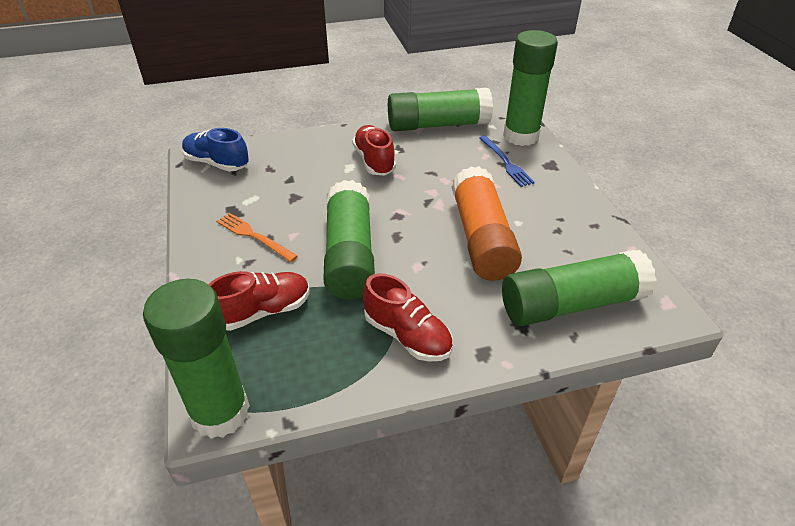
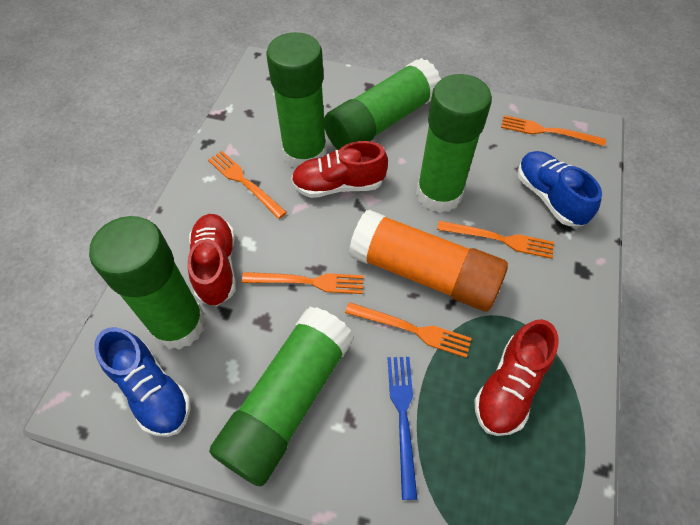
blue shoe: [182,128,249,172] = 1 -> [94,327,191,437] [518,151,602,226] = 2
orange fork: [216,213,298,262] = 1 -> [208,151,287,219] [242,272,364,294] [345,302,472,358] [437,221,554,259] [501,115,606,146] = 5

